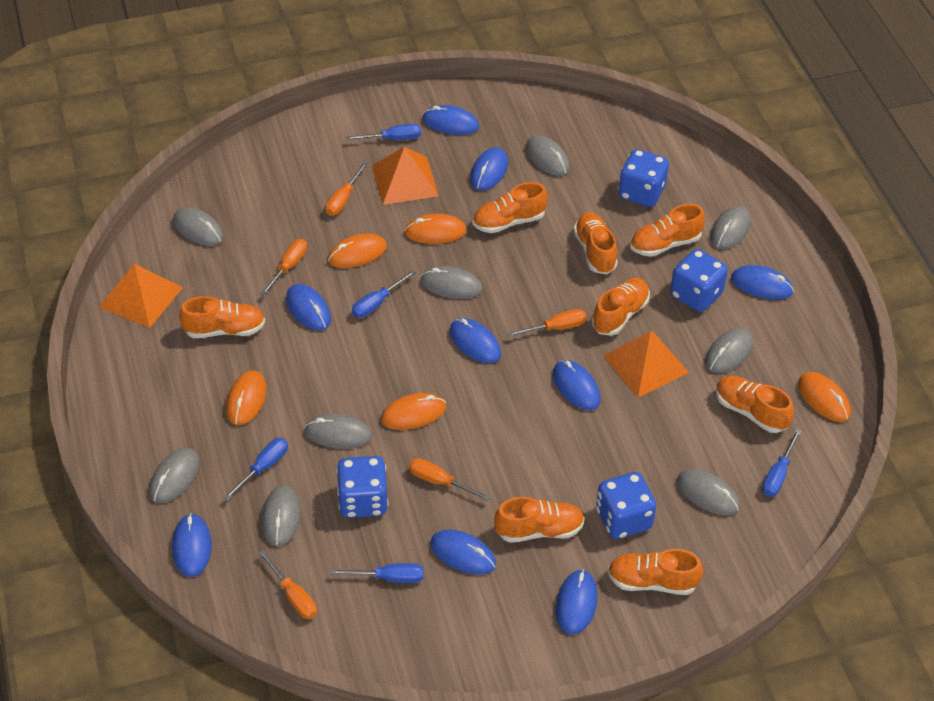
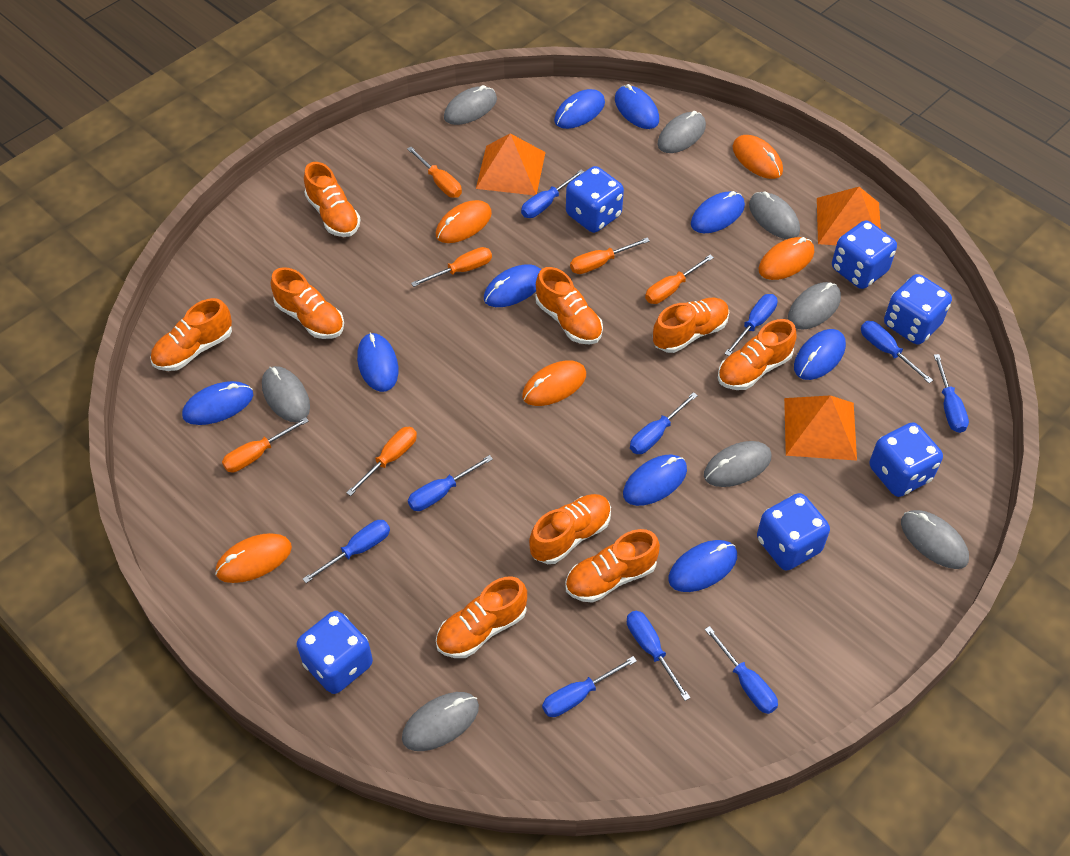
blue dice: [336,456,389,518] [596,472,656,539] [618,149,669,207] [670,249,728,312] = 4 -> [297,611,373,694] [566,166,624,233] [757,493,830,571] [832,220,897,289] [869,422,943,497] [884,274,952,345] = 6
blue screwdriver: [223,438,288,501] [331,563,423,583] [346,124,421,140] [352,270,416,318] [762,429,801,497] = 5 -> [303,520,390,583] [408,455,493,511] [521,170,584,218] [542,656,637,717] [627,611,690,701] [630,392,698,454] [705,626,778,714] [724,294,778,356] [861,321,933,383] [934,354,969,433] = 10
grey mouse: [149,448,200,503] [173,207,224,246] [261,485,301,547] [304,414,373,449] [420,266,483,299] [526,135,570,176] [677,469,740,515] [705,328,753,373] [710,205,751,249] = 9 -> [262,366,310,422] [402,692,479,751] [444,85,497,125] [658,111,706,153] [704,441,771,487] [749,191,800,239] [788,282,841,330] [901,510,969,569] = 8
orange screwdriver: [259,550,317,619] [260,239,307,296] [325,162,368,216] [409,458,491,501] [507,309,587,337] = 5 -> [222,417,309,472] [346,427,417,496] [407,147,462,198] [411,247,492,287] [570,238,650,274] [645,255,714,304] = 6
orange shoe: [179,296,265,338] [472,182,548,233] [494,497,585,543] [573,212,618,274] [592,278,650,336] [608,549,703,595] [630,204,705,257] [716,376,794,433] = 8 -> [150,298,232,371] [271,267,344,339] [304,162,361,237] [436,576,527,658] [529,494,611,564] [536,267,603,345] [565,529,660,603] [653,298,729,353] [718,319,797,390] = 9

